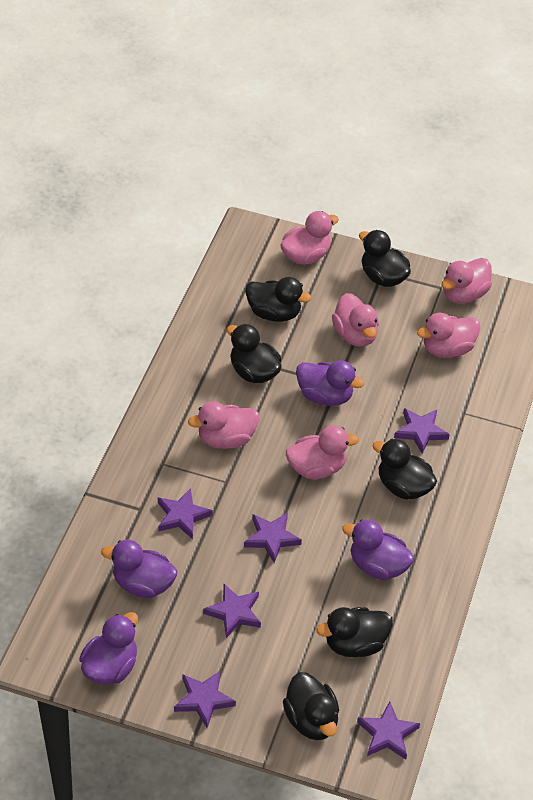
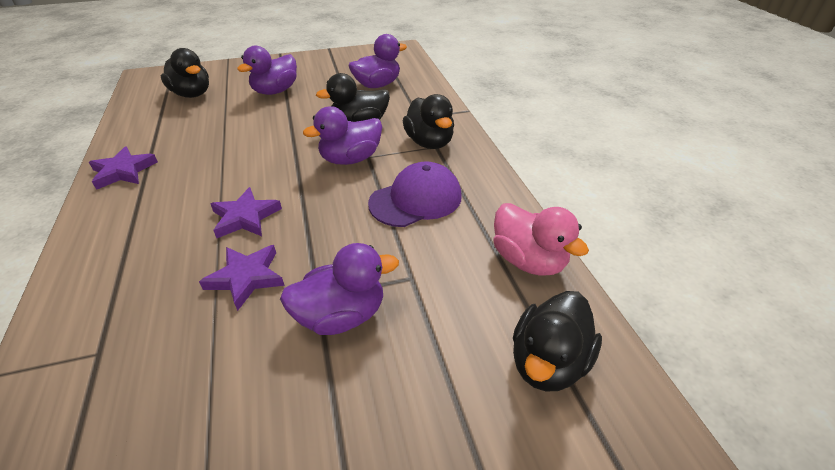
black duck: [227,324,282,383] [245,277,312,322] [283,672,339,740] [316,607,393,657] [359,230,411,287] [373,439,437,499] = 6 -> [161,48,209,98] [316,73,390,122] [403,94,454,149] [513,291,602,392] = 4
pink duck: [188,401,259,449] [280,211,339,265] [286,426,359,479] [332,293,379,347] [417,313,480,358] [442,258,492,304] = 6 -> [493,203,589,276] = 1
purple cap: none = 0 -> [368,161,462,227] = 1
purple star: [158,488,212,539] [174,671,236,728] [203,584,261,638] [244,513,302,563] [357,701,420,759] [394,408,450,454] = 6 -> [89,147,158,190] [199,245,285,311] [211,187,282,238] = 3

